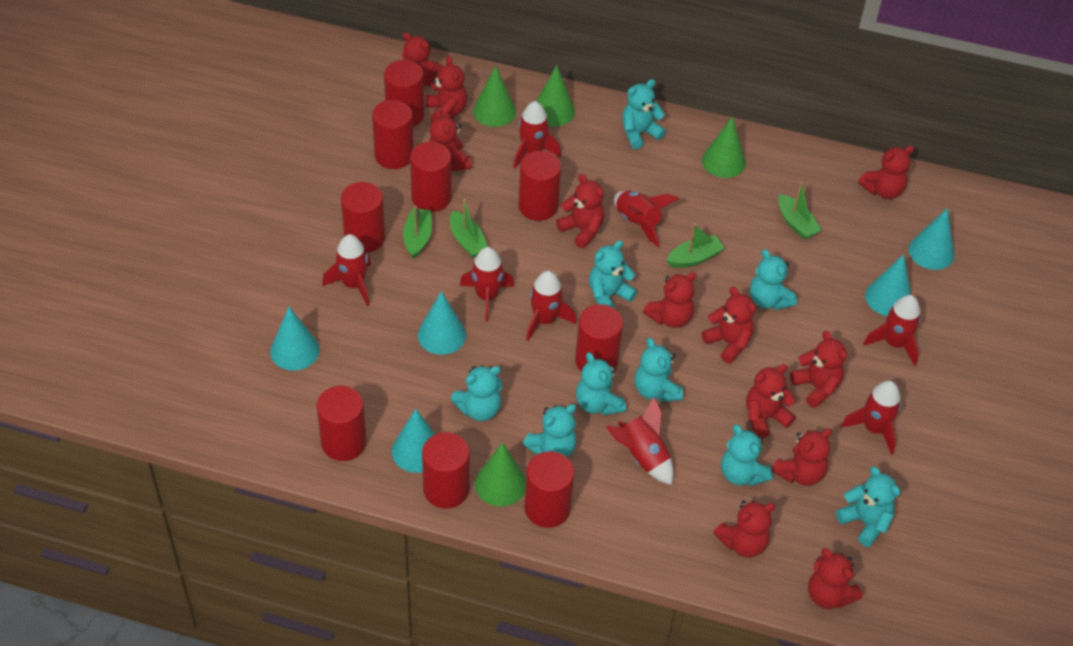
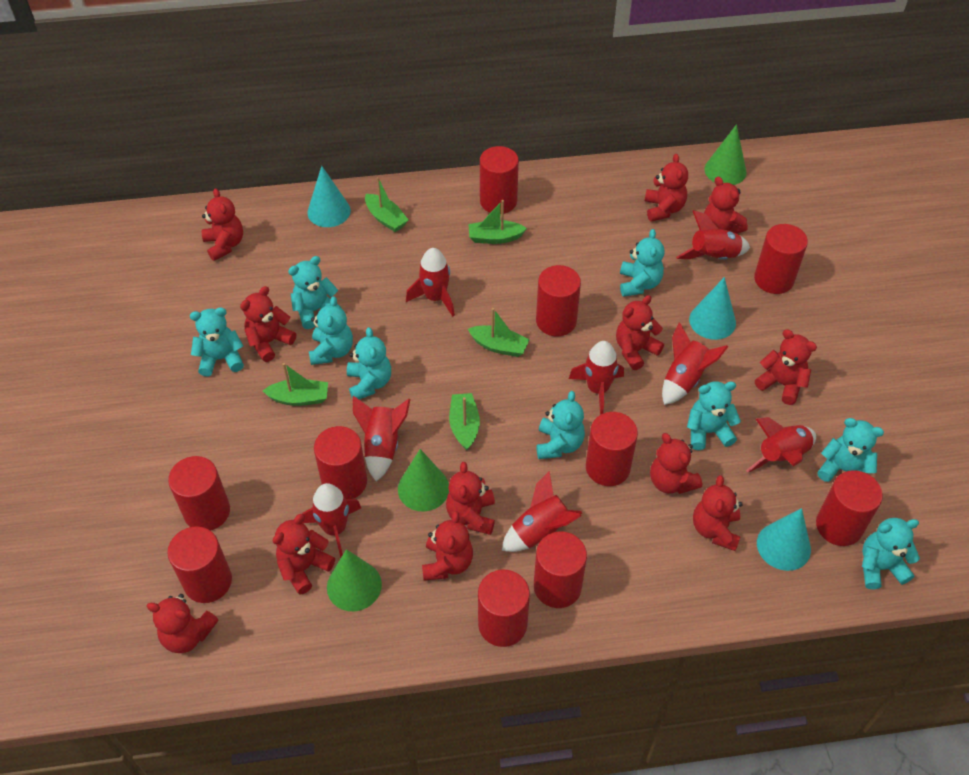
green boat: [403,206,432,259] [450,199,488,258] [667,223,724,268] [778,182,822,240] = 4 -> [263,363,328,406] [365,177,409,232] [449,393,480,450] [468,200,527,244] [468,308,530,357] = 5
green cone: [473,65,516,127] [475,442,526,507] [536,65,575,126] [702,116,746,178] = 4 -> [327,549,382,611] [398,449,449,512] [704,124,747,185] = 3
red cylinder: [317,386,367,461] [341,182,385,253] [372,100,414,169] [384,60,424,127] [410,142,451,212] [422,432,470,509] [518,151,561,221] [524,451,574,528] [575,304,623,372] = 9 -> [167,527,232,603] [168,456,230,531] [314,426,367,499] [478,570,530,647] [480,146,519,214] [534,532,587,608] [536,265,581,336] [586,412,638,486] [754,224,808,294] [816,470,883,546] = 10
turquoise cone: [270,307,320,371] [392,409,436,473] [417,291,466,355] [865,254,911,316] [908,208,955,270] = 5 -> [307,166,351,227] [689,277,736,340] [757,508,811,571] = 3

